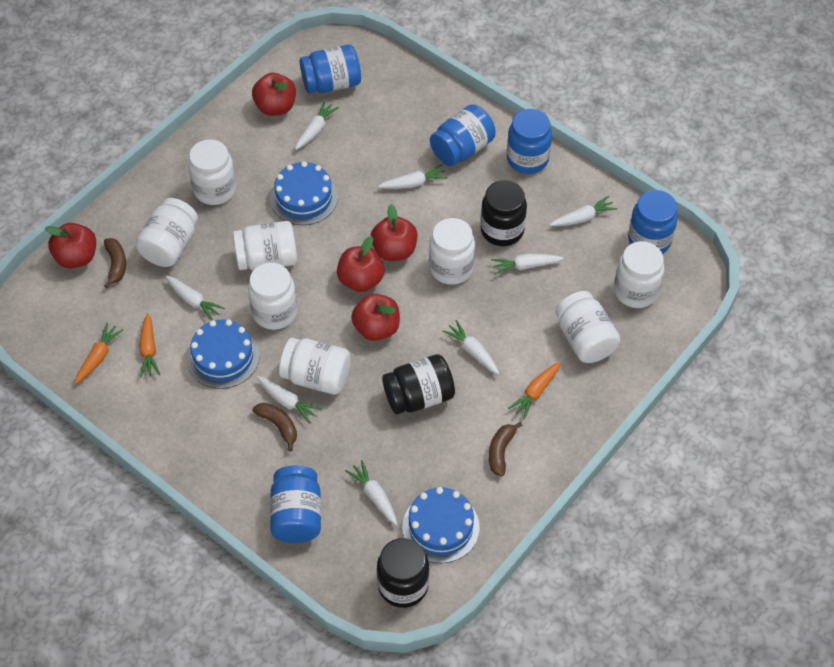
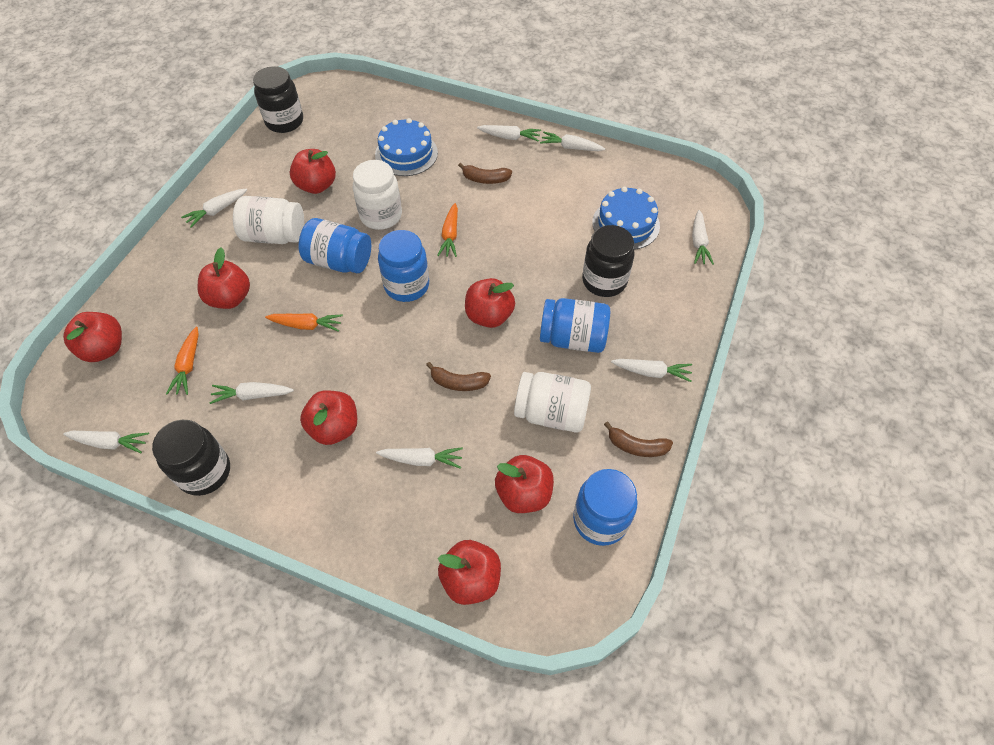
blue cake: [187,319,260,389] [270,161,338,225] [402,487,480,563] = 3 -> [375,118,438,176] [592,187,660,250] = 2
blue jar: [270,465,321,543] [300,44,361,93] [430,104,495,166] [507,109,552,174] [628,190,678,254] = 5 -> [298,218,371,273] [378,230,429,302] [540,298,610,353] [573,469,637,546] = 4
red apple: [45,223,96,269] [252,73,296,116] [337,236,385,292] [351,294,400,341] [371,204,418,261] = 5 -> [63,312,122,362] [198,247,250,309] [290,149,336,194] [300,390,357,445] [438,540,501,605] [465,278,515,328] [495,455,554,513] = 7
white jar: [136,198,198,267] [188,139,236,205] [233,221,297,271] [248,263,297,330] [279,338,351,395] [429,218,475,285] [556,291,620,363] [614,241,665,308] = 8 -> [233,196,304,244] [353,160,402,230] [514,372,591,433] = 3

